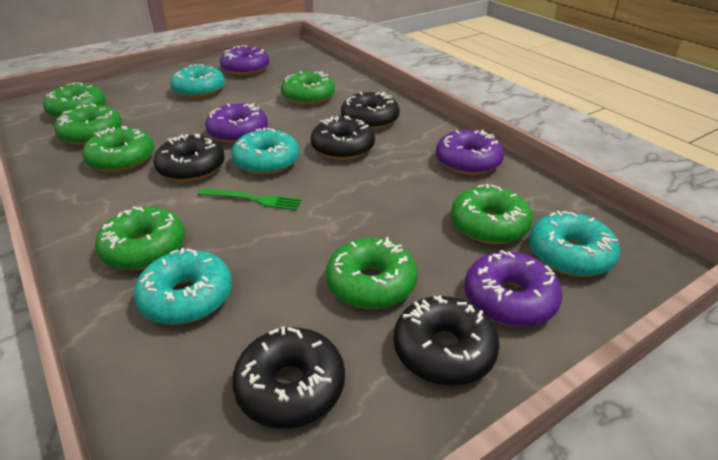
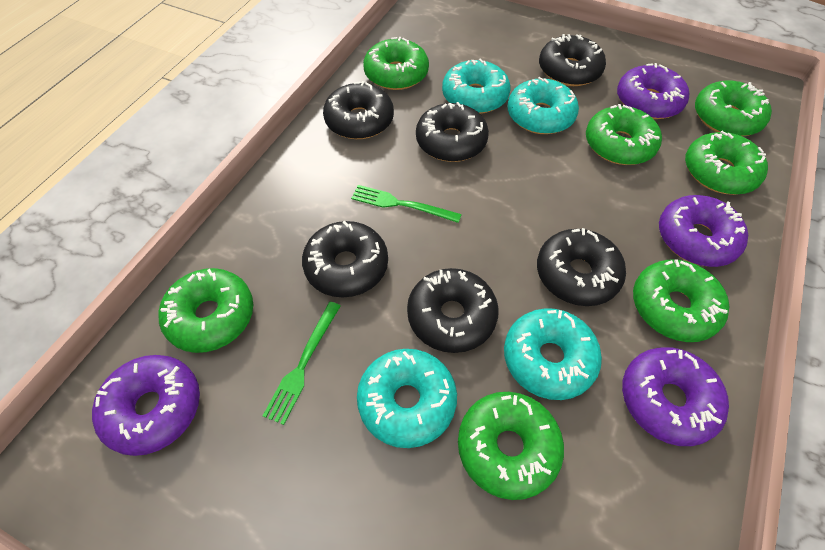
black donut: [153,134,225,182] [232,326,345,429] [311,116,375,160] [341,92,400,130] [393,296,500,386] = 5 -> [302,221,388,298] [323,81,394,139] [407,268,499,353] [416,102,489,162] [537,228,626,306] [539,34,606,86] = 6
green fork: [198,188,302,210] = 1 -> [263,301,341,425] [351,185,462,223] = 2

